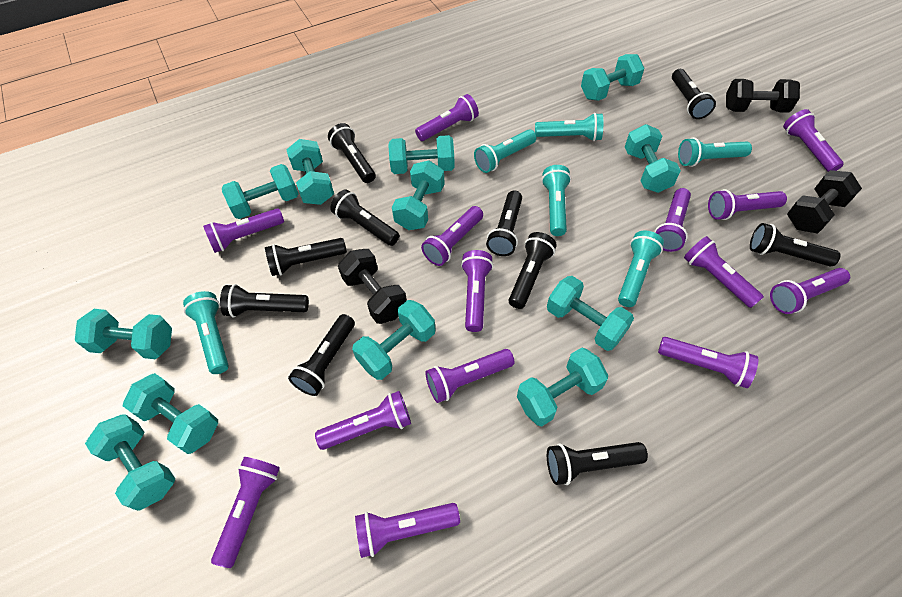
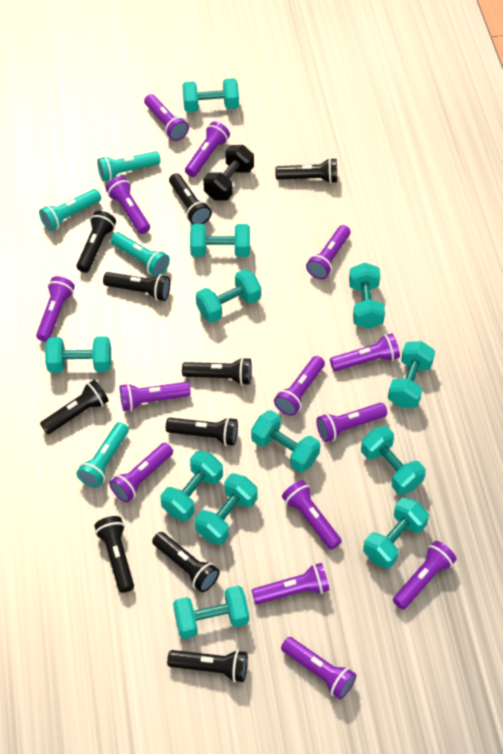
black dumbbell: [338,249,407,324] [726,79,800,113] [787,170,862,234] = 3 -> [203,145,254,201] = 1
turquoise flashlight: [183,291,229,374] [474,129,536,173] [535,113,603,141] [542,165,571,236] [618,231,664,307] [678,137,752,167] = 6 -> [39,189,101,231] [76,422,129,488] [97,151,161,182] [110,232,170,276] = 4

